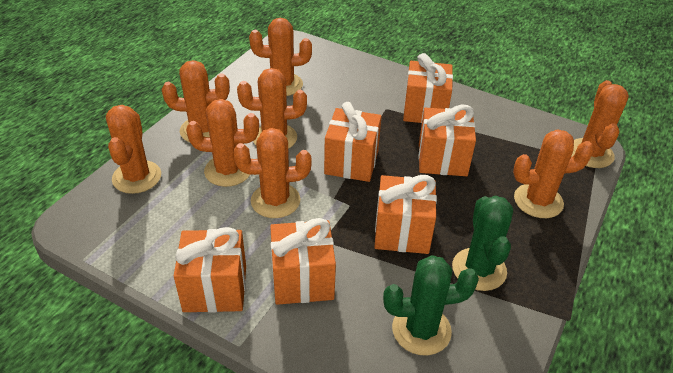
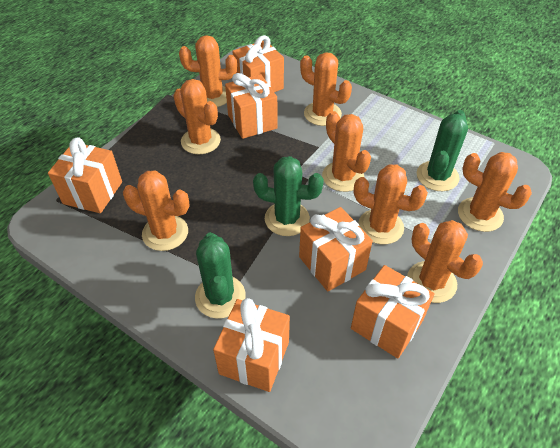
green cactus: [383,255,479,355] [452,196,513,291] = 2 -> [195,232,246,319] [253,156,324,236] [417,110,468,191] = 3

